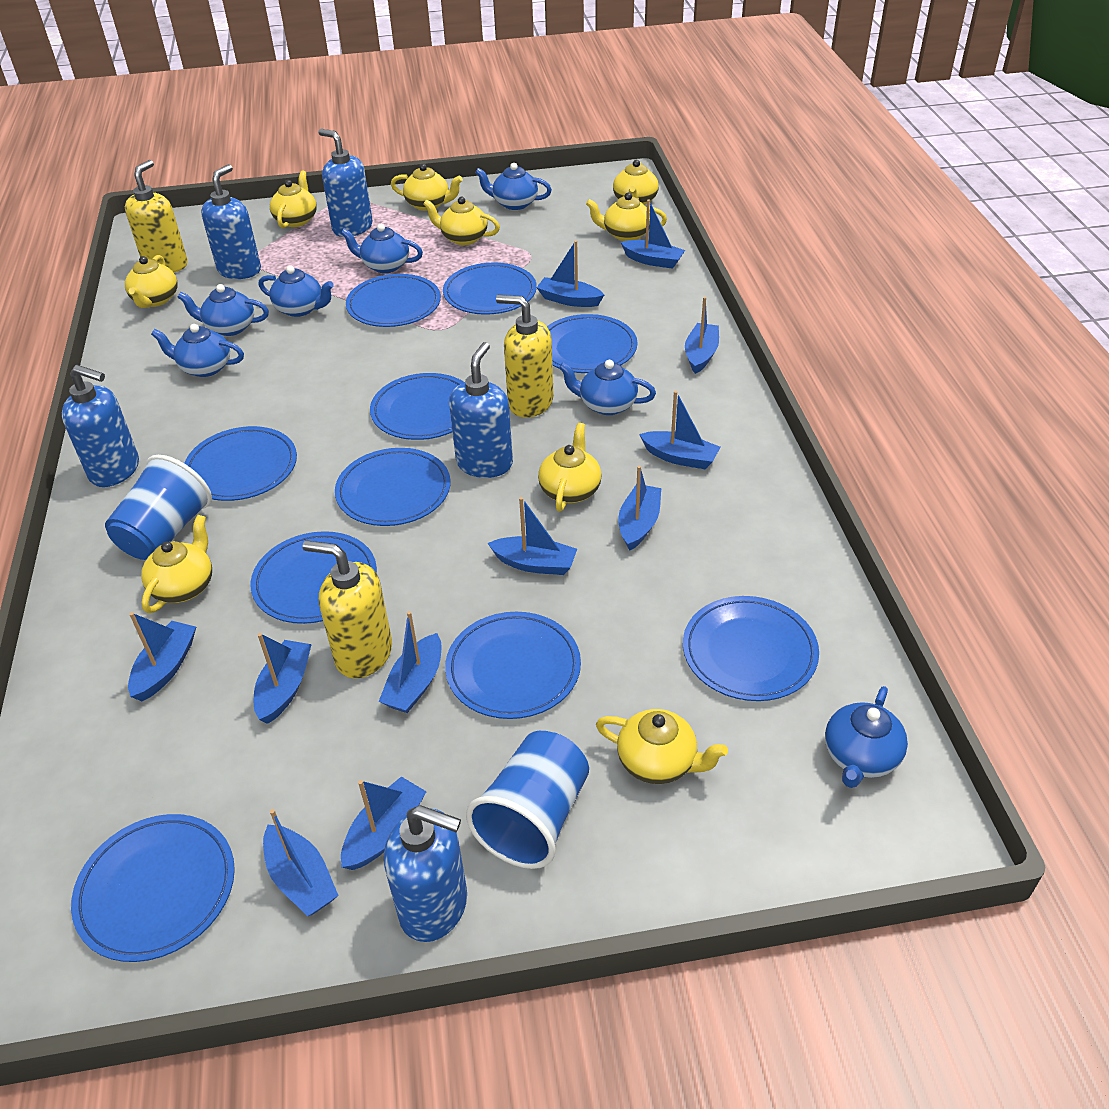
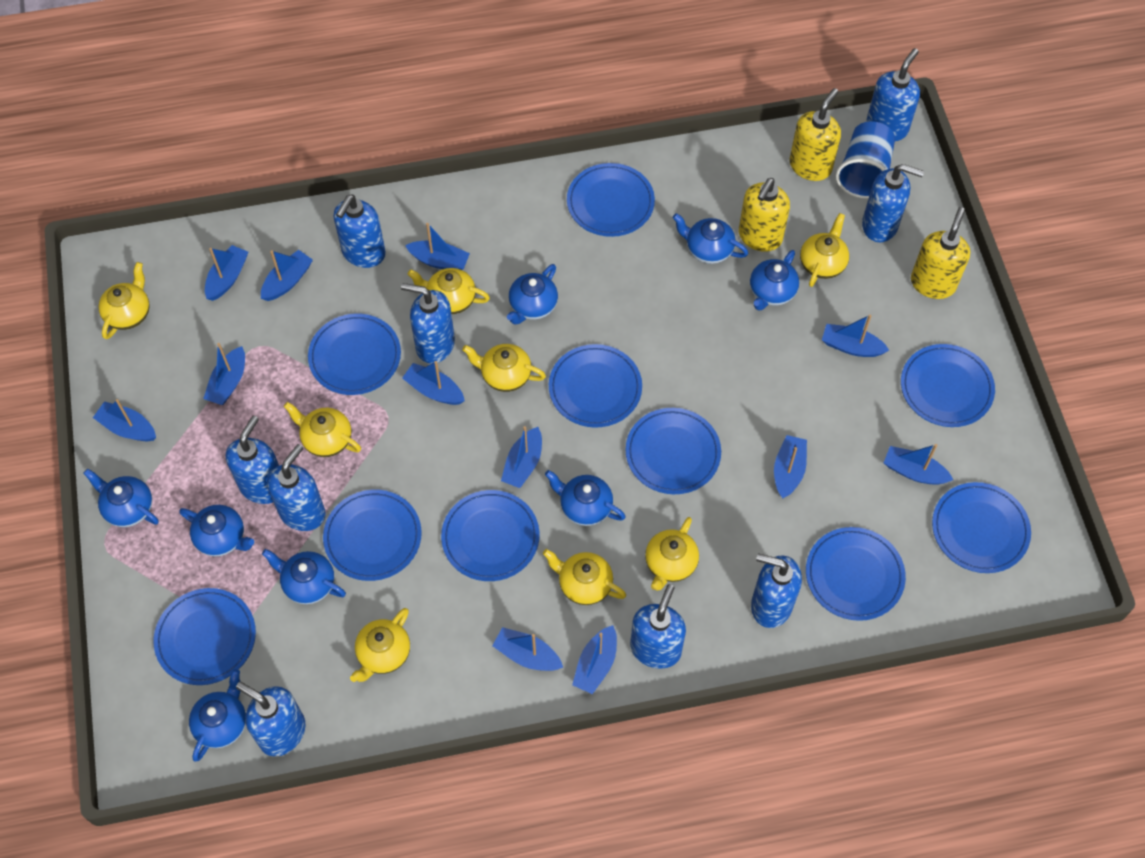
blue boat: [128,612,196,701] [254,633,312,724] [263,809,339,916] [341,776,427,870] [379,611,442,713] [488,497,577,575] [537,241,604,307] [618,466,661,550] [621,199,685,269] [639,391,720,469] [685,297,719,374] = 11 -> [93,399,156,441] [203,343,245,405] [205,245,248,301] [261,250,313,301] [402,361,465,405] [405,223,470,270] [492,627,563,671] [501,426,542,488] [572,625,617,694] [774,435,807,498] [822,315,889,357] [884,444,953,485] = 12
blue cup: [105,455,212,560] [466,731,589,869] = 2 -> [836,121,895,199] = 1
blue soap dispenser: [62,365,139,487] [201,164,261,279] [318,129,373,237] [384,805,467,942] [449,342,513,478] = 5 -> [226,416,279,504] [236,682,305,757] [267,444,326,531] [334,195,386,268] [401,283,455,364] [630,584,686,669] [751,553,802,628] [862,164,924,242] [866,48,920,141] = 9
blue teapot: [151,324,244,377] [178,284,269,336] [258,265,334,317] [341,224,423,273] [475,163,552,210] [559,360,656,415] [825,686,908,788] = 7 -> [83,469,159,527] [179,505,254,557] [189,669,246,761] [262,549,346,604] [507,264,558,325] [545,470,626,526] [673,213,748,264] [750,250,799,311] = 8
yellow teapot: [125,255,178,308] [141,515,212,613] [270,171,317,228] [391,164,463,211] [423,197,500,245] [538,423,602,512] [586,192,667,241] [596,709,728,784] [613,160,659,205] = 9 -> [99,262,150,339] [284,402,361,457] [350,608,410,682] [408,268,490,314] [462,344,546,392] [543,549,626,605] [645,517,699,591] [800,213,849,287] = 8

